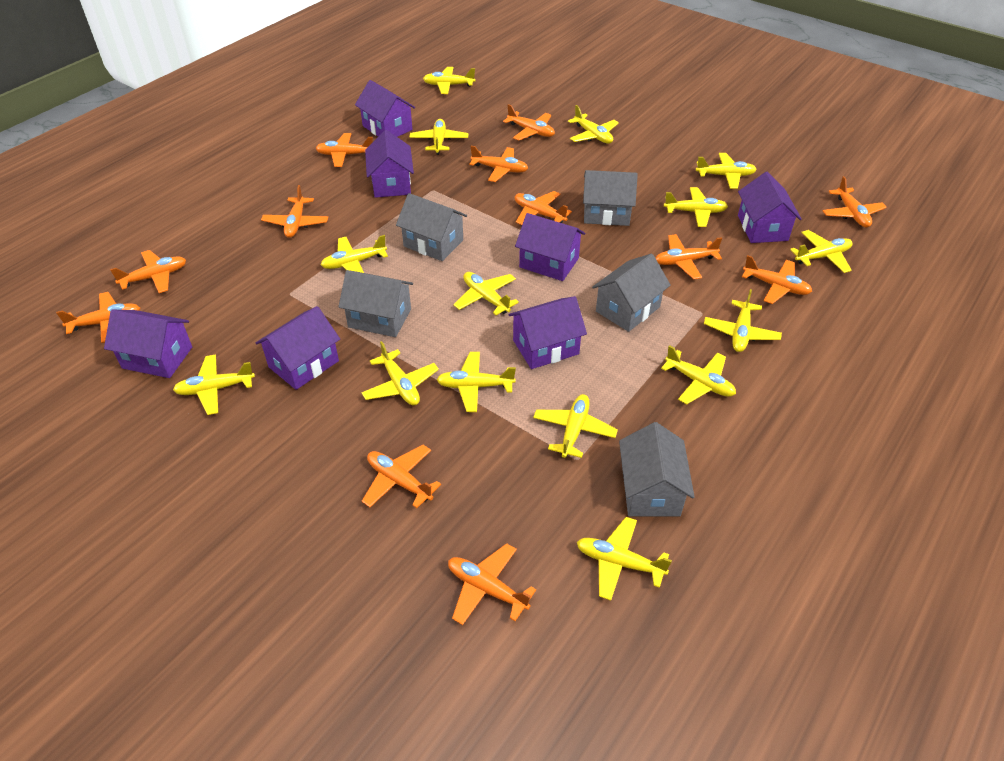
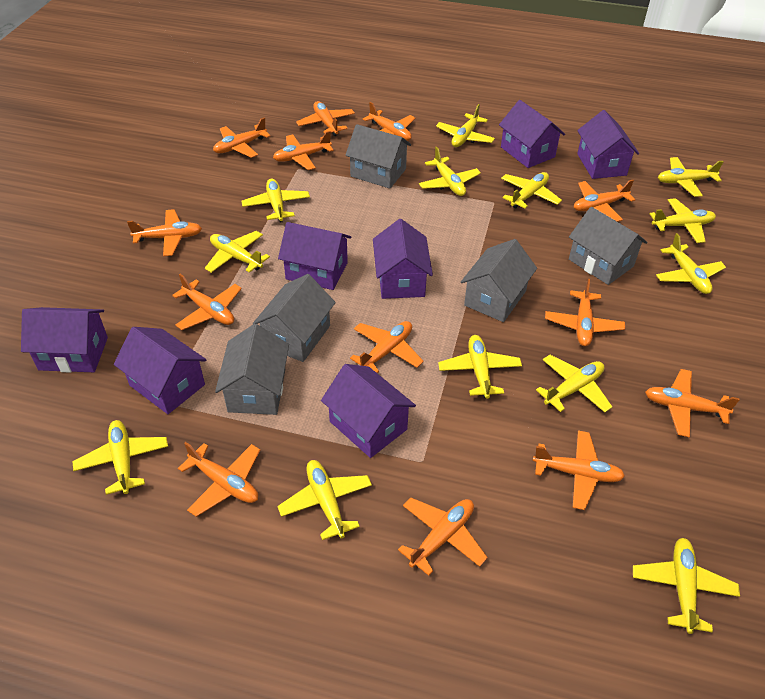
orange plane: [56,292,140,343] [110,250,186,293] [261,185,328,238] [316,133,373,167] [362,445,441,508] [448,543,536,625] [469,146,528,182] [503,104,555,141] [515,191,572,225] [656,234,722,279] [742,255,812,304] [823,176,887,227] = 12 -> [127,209,202,256] [172,274,242,330] [178,442,260,517] [213,117,271,158] [273,131,333,170] [296,101,355,136] [350,321,424,373] [363,102,415,141] [398,498,488,576] [533,430,625,510] [545,279,625,346] [574,180,635,222] [645,369,740,437] = 13
yellow plane: [173,354,255,415] [321,235,388,273] [362,341,439,406] [409,119,468,155] [423,67,476,94] [436,352,516,412] [453,272,519,315] [533,394,618,458] [568,105,619,144] [577,517,672,601] [661,345,736,404] [664,187,728,227] [696,153,757,189] [704,289,782,352] [790,230,853,273] = 15 -> [72,420,168,495] [205,231,270,273] [241,178,310,223] [277,460,372,540] [419,147,481,196] [436,104,495,147] [438,335,522,399] [501,172,562,209] [536,355,612,412] [633,538,740,634] [650,198,716,243] [656,233,726,294] [658,157,724,197] = 13

